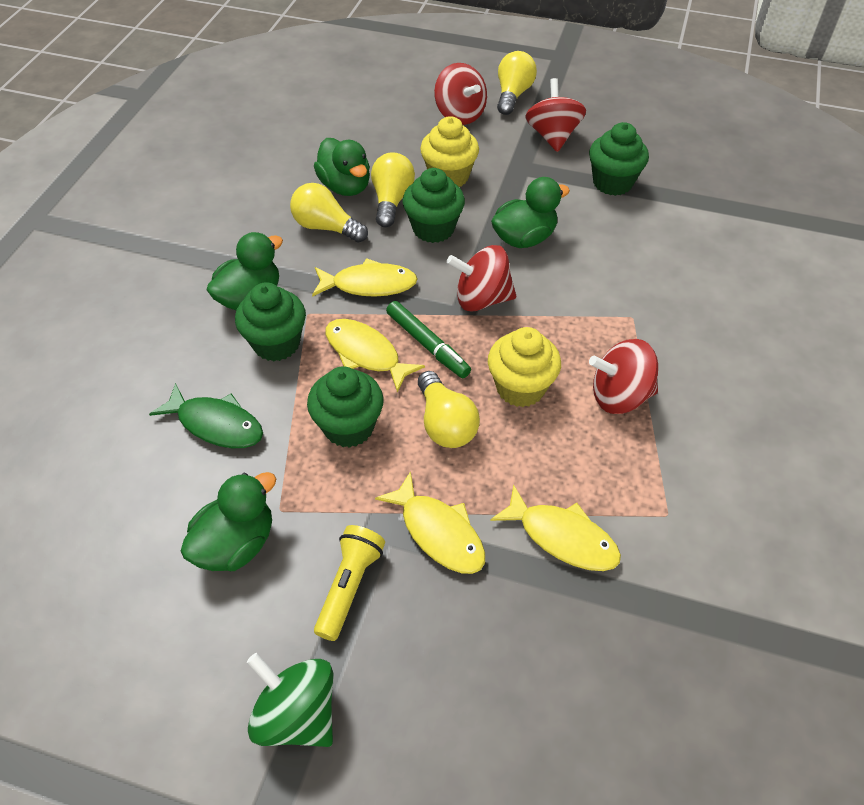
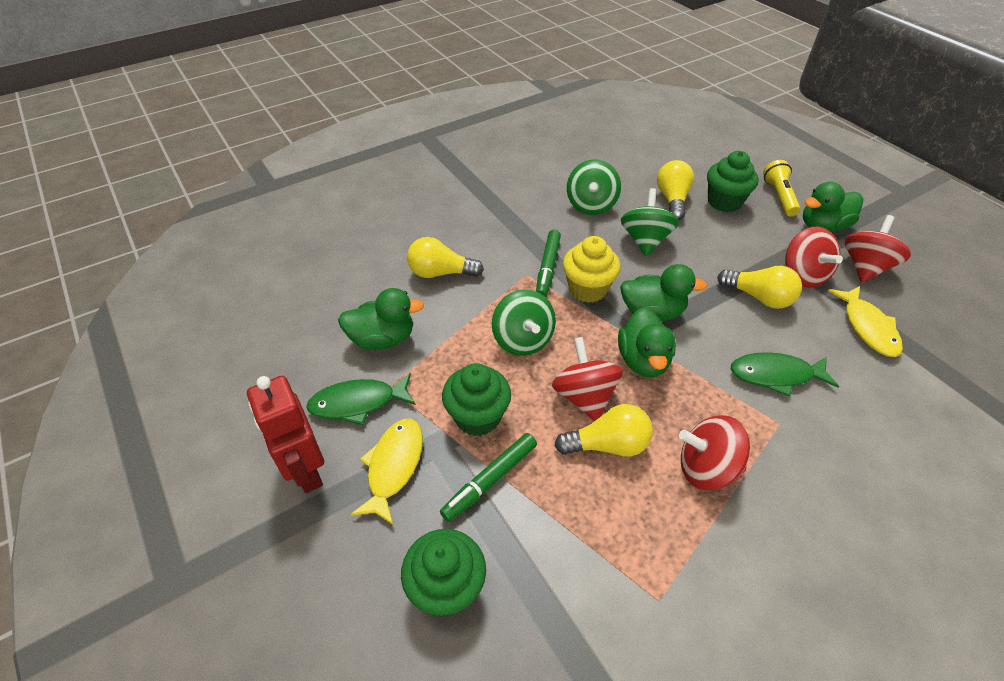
green cupcake: [235,282,306,361] [307,366,384,448] [402,168,465,243] [589,122,649,196] = 4 -> [401,529,486,616] [442,363,511,436] [707,151,759,212] = 3
green fish: [149,383,263,448] = 1 -> [306,373,416,425] [731,352,839,397] = 2
green marker: [386,301,471,378] = 1 -> [440,433,537,522] [536,230,561,297] = 2
green spinning top: [247,653,333,747] = 1 -> [492,289,556,356] [567,160,621,215] [621,188,679,257] = 3
red robot: none = 0 -> [247,376,324,493] = 1
yellow cupcake: [420,116,479,187] [488,327,561,407] = 2 -> [563,236,621,303] = 1
yellow fish: [312,258,418,297] [325,319,425,392] [375,471,485,574] [490,484,621,571] = 4 -> [350,418,423,525] [828,286,903,357] = 2

